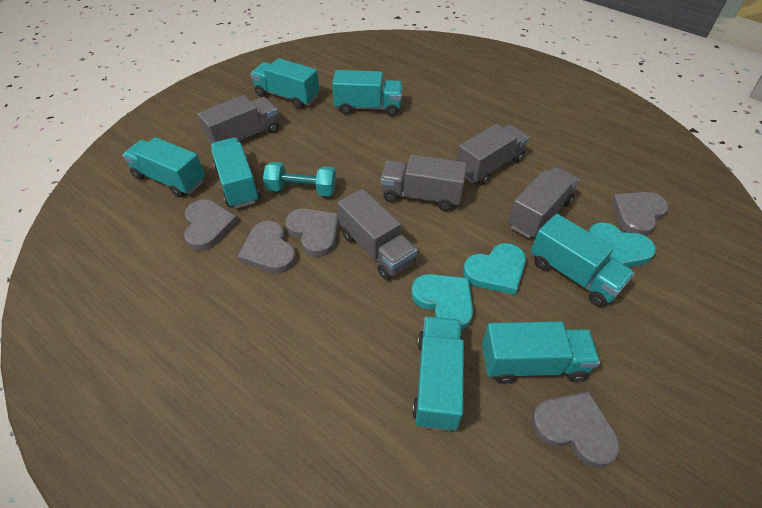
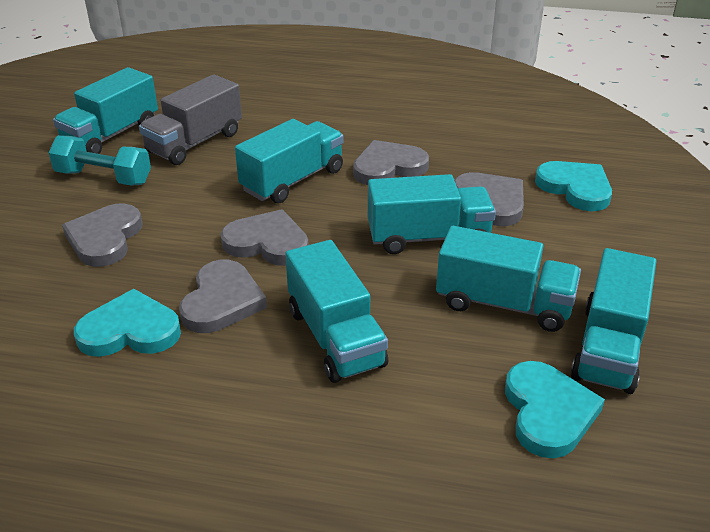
grey truck: [198,95,279,144] [337,189,417,280] [381,154,467,211] [457,124,529,185] [508,167,579,238] = 5 -> [139,74,242,165] = 1
turquoise truck: [122,137,205,198] [211,138,260,209] [250,58,319,109] [332,70,403,116] [412,316,464,431] [482,321,600,384] [531,214,635,307] = 7 -> [53,67,158,154] [235,119,344,203] [285,240,388,383] [368,174,496,254] [436,226,581,332] [571,248,657,394] = 6

